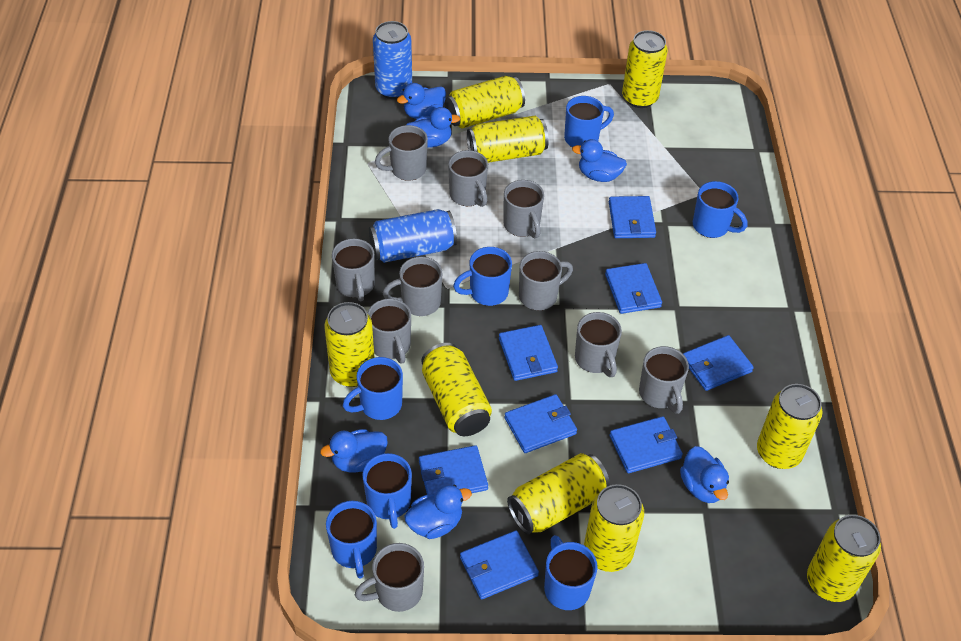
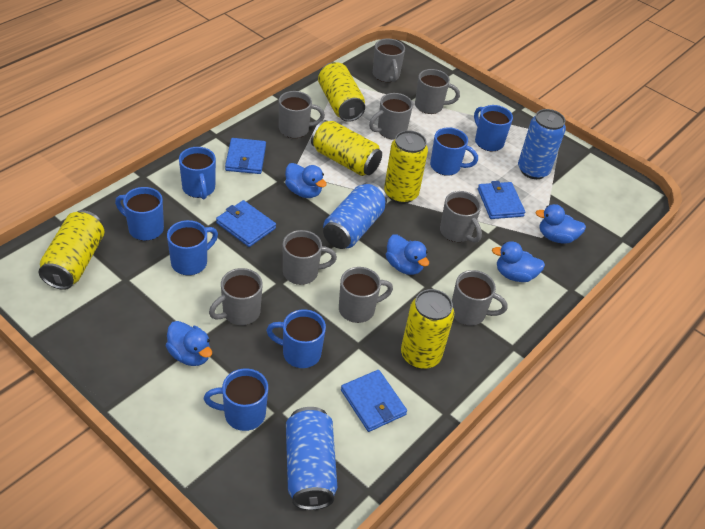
blue can: [369,209,457,263] [373,21,412,99] = 2 -> [286,407,337,510] [323,182,387,249] [518,109,566,179] = 3
blue duck: [320,429,388,472] [397,83,446,119] [404,485,472,539] [406,107,460,148] [572,139,627,182] [680,446,729,503] = 6 -> [166,321,212,366] [285,163,327,198] [386,235,429,275] [492,241,545,282] [535,204,586,244] = 5
blue wallet: [419,445,488,494] [460,530,539,599] [499,325,558,381] [504,394,577,453] [605,263,662,314] [609,196,656,238] [610,416,683,473] [683,335,754,391] = 8 -> [216,200,276,247] [225,138,266,174] [341,370,407,432] [478,181,525,219] = 4
grey mug: [332,238,375,301] [355,543,424,612] [367,299,411,364] [375,125,428,181] [383,257,442,316] [448,150,488,207] [503,180,544,238] [519,251,573,310] [575,312,622,377] [639,346,689,414] = 10 -> [209,268,263,325] [279,91,325,138] [283,230,337,285] [339,267,393,323] [369,93,413,140] [373,39,405,82] [415,69,460,114] [440,191,482,243] [452,270,507,325] = 9
yellow can: [324,302,375,387] [421,343,492,436] [445,76,525,128] [467,116,549,163] [507,453,610,535] [584,484,644,572] [622,30,668,108] [757,384,823,469] [807,515,881,602] = 9 -> [39,210,105,290] [311,120,382,176] [318,62,365,122] [384,130,428,204] [401,289,454,369] = 5

